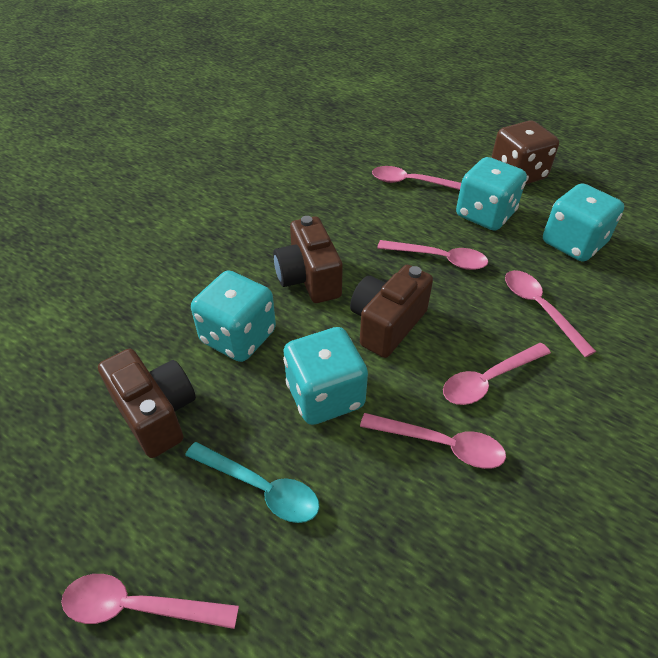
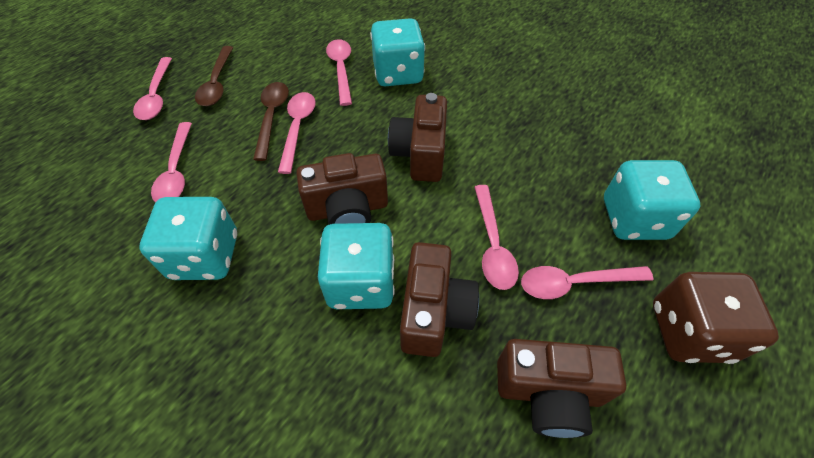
brown camera: [98,349,196,458] [273,216,343,303] [350,265,433,358] = 3 -> [296,153,388,225] [388,93,447,182] [400,242,479,357] [497,339,626,438] = 4
brown spoon: none = 0 -> [195,46,233,106] [253,82,289,161] = 2
turquoise spoon: [185,442,319,523] = 1 -> none = 0

